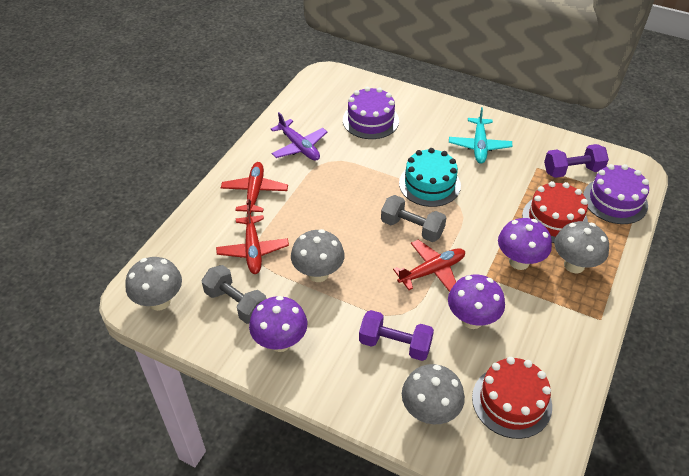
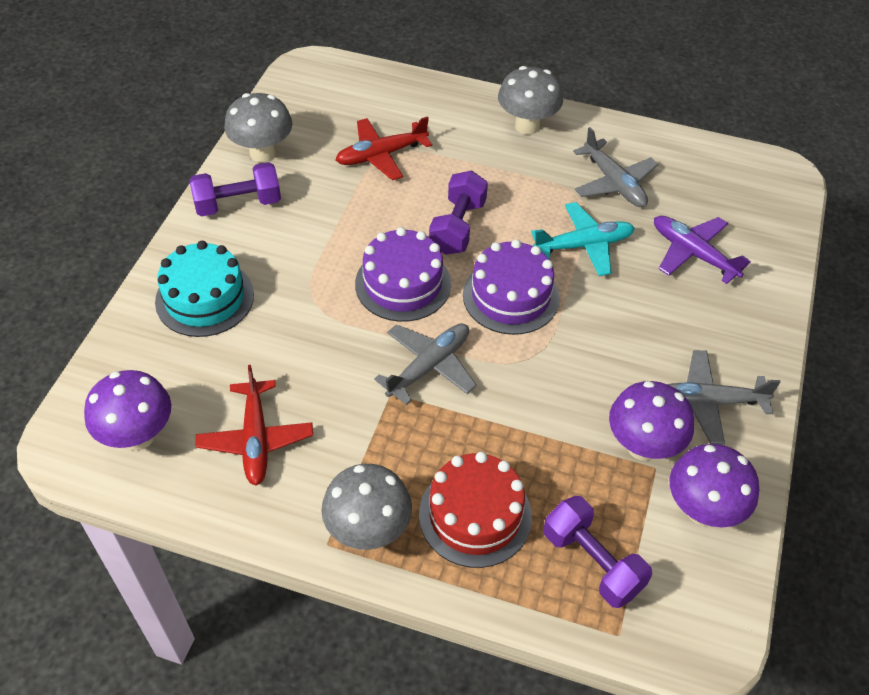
grey dumbbell: [201,265,267,324] [381,195,447,242] = 2 -> none = 0
grey mushroom: [125,257,182,311] [291,229,345,282] [402,364,465,424] [554,221,609,273] = 4 -> [224,93,293,163] [322,464,412,550] [498,66,563,135] = 3
grey plane: none = 0 -> [374,323,477,405] [573,127,658,207] [667,350,780,444] = 3
purple dumbbell: [359,310,434,361] [544,144,609,178] = 2 -> [189,162,281,217] [429,170,488,255] [544,496,652,608] = 3
red cake: [472,357,552,439] [522,181,588,243] = 2 -> [419,452,532,568] = 1
red plane: [216,205,289,274] [221,162,288,214] [393,240,465,292] = 3 -> [196,365,313,486] [335,116,432,180] = 2

